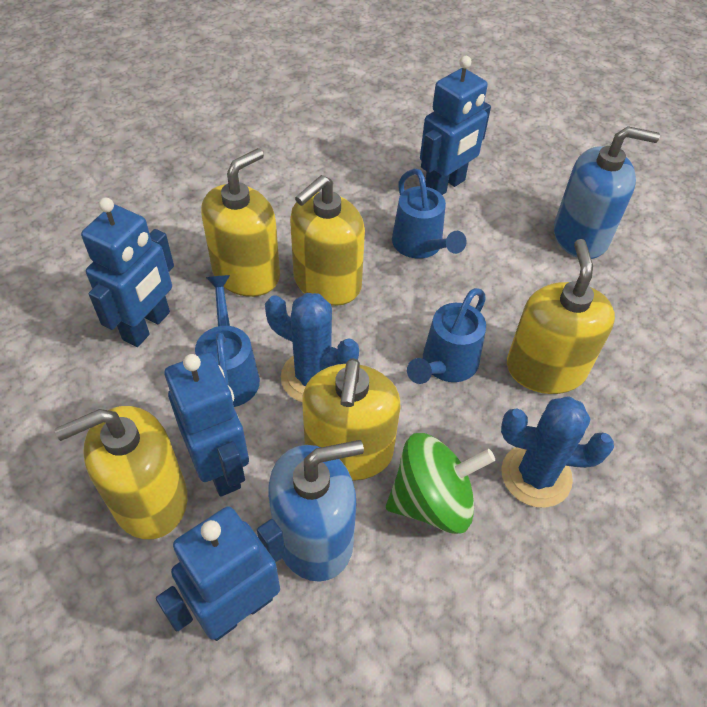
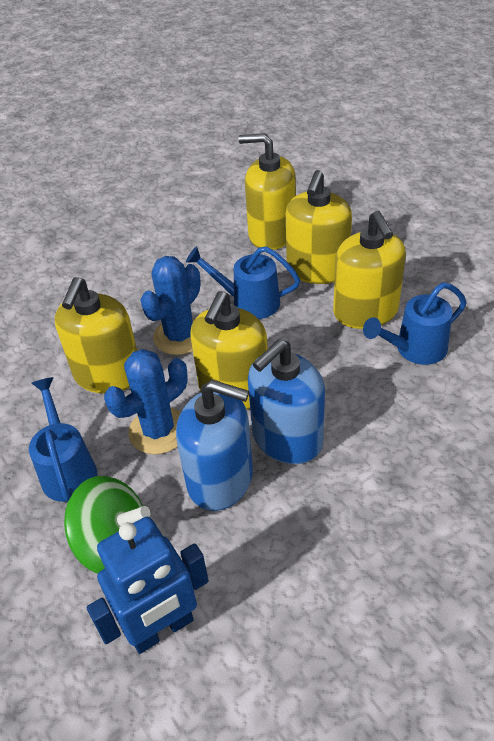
blue robot: [81,198,174,347] [156,506,286,641] [165,353,249,497] [420,56,491,195] = 4 -> [87,517,209,654] = 1

